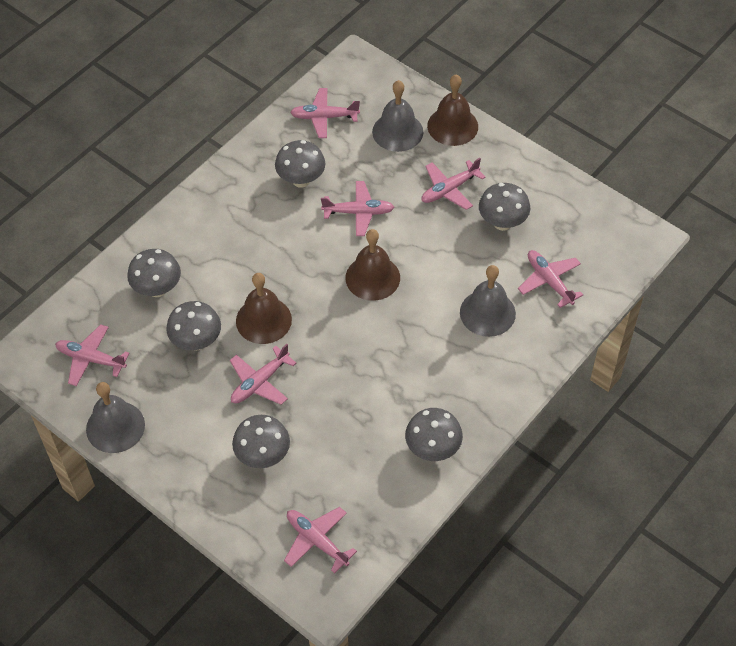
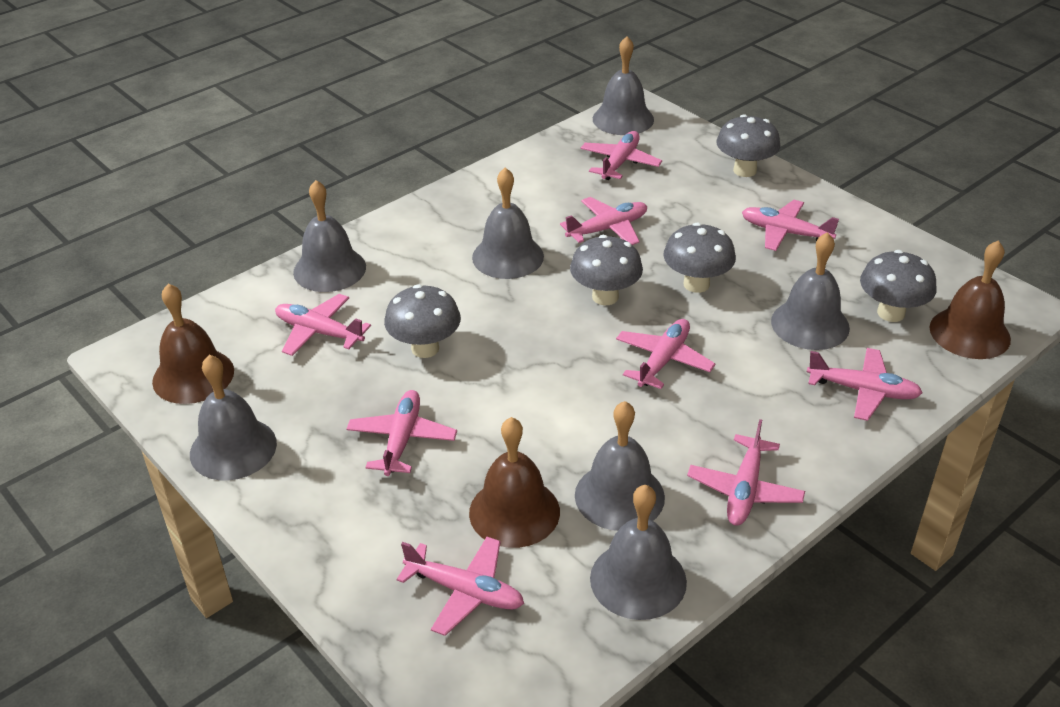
grey bell: [86,382,145,453] [372,80,423,152] [460,265,516,337] = 3 -> [190,355,277,480] [293,180,366,292] [472,168,544,279] [575,401,665,531] [590,485,687,620] [593,36,654,135] [771,232,850,350] = 7
grey mushroom: [127,249,181,297] [166,301,221,351] [232,415,290,468] [275,140,325,188] [405,408,463,461] [479,183,530,231] = 6 -> [384,284,461,358] [570,235,643,305] [663,223,736,293] [716,114,781,177] [860,250,937,322] = 5
pink plane: [55,324,130,386] [230,344,296,405] [284,507,357,573] [290,88,360,138] [321,181,394,236] [422,158,486,210] [518,250,583,308] = 7 -> [275,294,371,356] [346,390,457,476] [396,537,524,636] [560,197,647,245] [581,131,662,180] [616,319,715,389] [687,419,805,526] [742,200,839,251] [807,348,923,421] = 9

